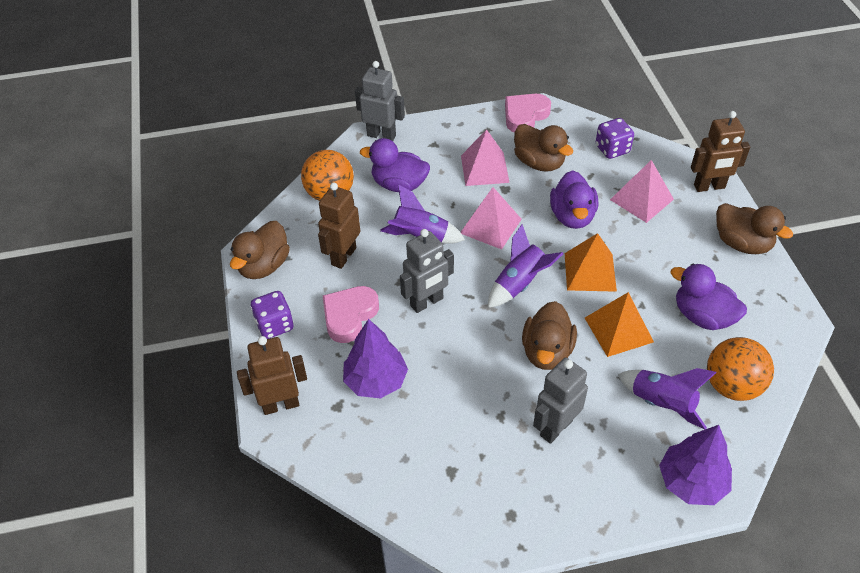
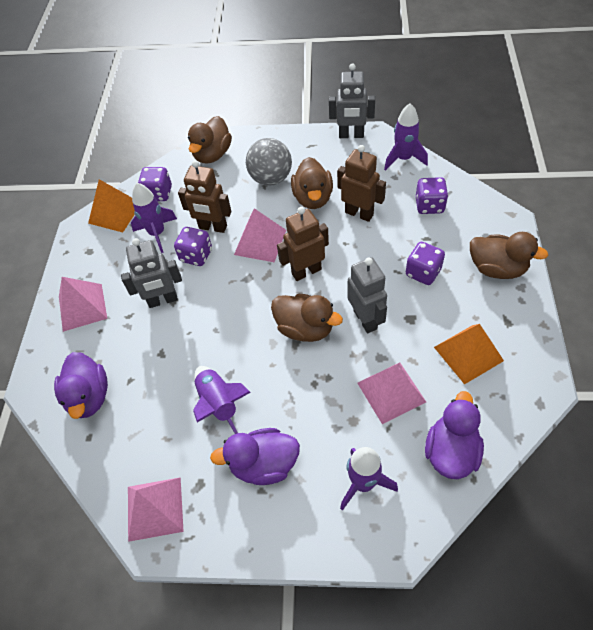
grey ball: none = 0 -> [246,138,292,186] = 1
orange ball: [301,150,354,201] [707,337,774,401] = 2 -> none = 0
pink heart: [323,286,379,343] [505,94,551,133] = 2 -> none = 0
pink pyramid: [461,129,510,186] [461,187,522,250] [610,160,674,223] = 3 -> [59,277,107,332] [128,477,184,542] [234,208,286,262] [357,363,426,424] = 4
purple dice: [250,291,294,339] [596,118,634,159] = 2 -> [138,167,172,201] [174,227,212,266] [406,242,445,285] [416,177,448,214] = 4
purple rocket: [380,185,465,244] [488,224,563,308] [618,368,717,429] = 3 -> [131,183,177,253] [193,366,251,434] [340,447,398,511] [384,103,428,171] = 4
purple tree: [343,319,408,399] [659,425,732,505] = 2 -> none = 0

